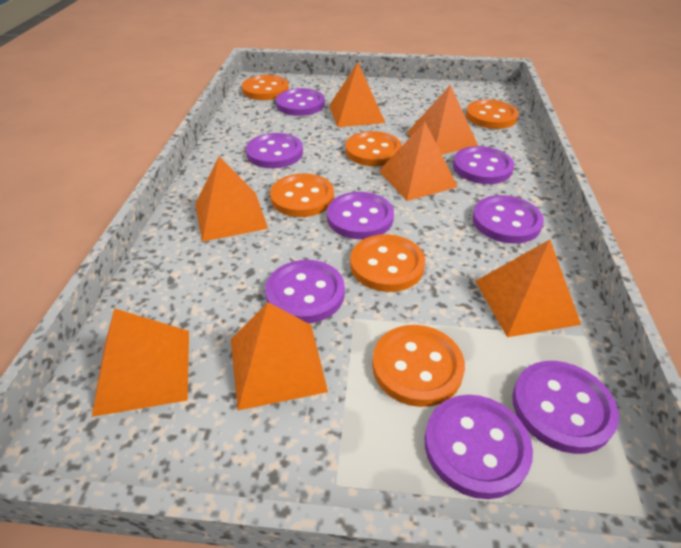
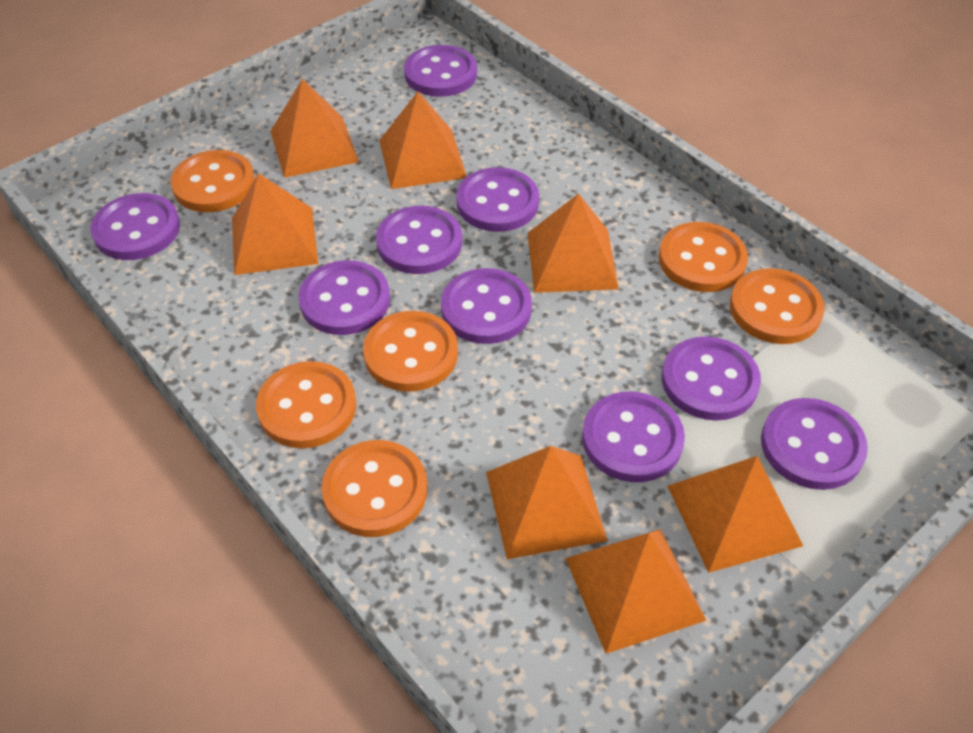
purple button: [246,133,303,168] [265,260,345,323] [276,88,325,116] [327,192,394,239] [425,395,533,499] [453,146,514,184] [472,195,544,244] [512,361,619,454] = 8 -> [91,193,180,260] [298,260,390,335] [376,206,462,274] [404,45,477,97] [441,268,532,344] [456,167,539,232] [582,392,685,482] [662,336,761,421] [761,398,868,490] = 9

